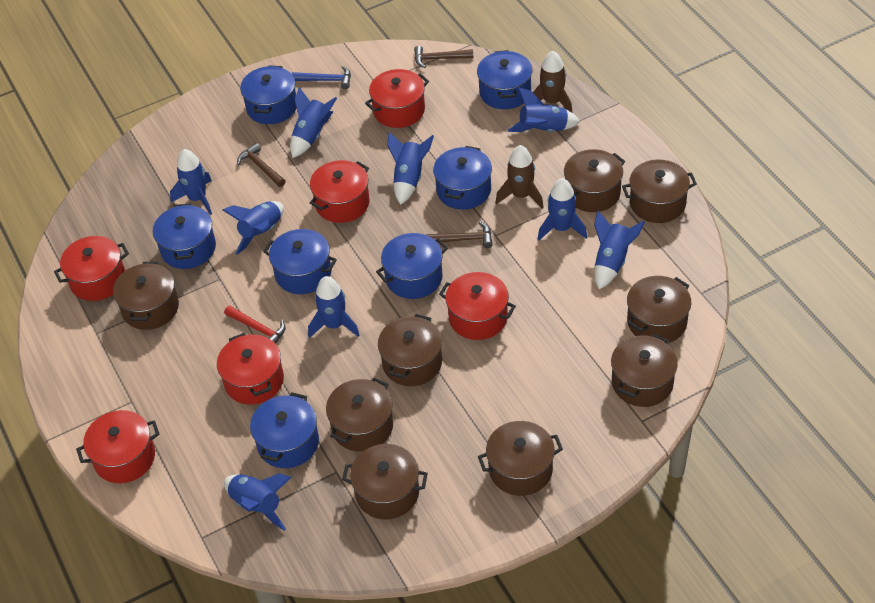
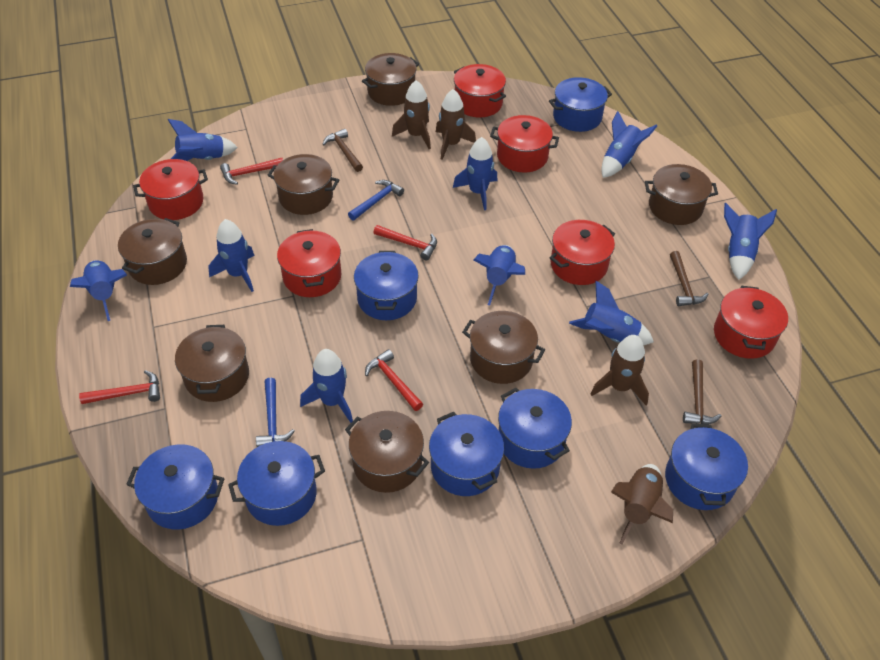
blue hammer: [292,66,351,89] = 1 -> [256,378,295,447] [348,180,404,220] = 2
brown pot: [113,262,179,330] [326,377,393,452] [342,444,428,519] [378,314,442,386] [478,421,563,496] [564,149,625,212] [611,334,678,407] [622,160,697,223] [627,276,691,343] = 9 -> [118,218,187,285] [175,325,249,402] [268,154,339,215] [345,411,429,493] [362,53,419,106] [462,311,545,384] [645,164,718,225] = 7
brown rocket: [496,145,544,209] [533,51,573,113] = 2 -> [392,80,431,149] [436,89,476,160] [591,335,649,405] [611,464,673,545] = 4
red hammer: [224,305,286,344] = 1 -> [79,370,160,404] [220,158,283,185] [365,349,423,411] [373,225,437,260] = 4

